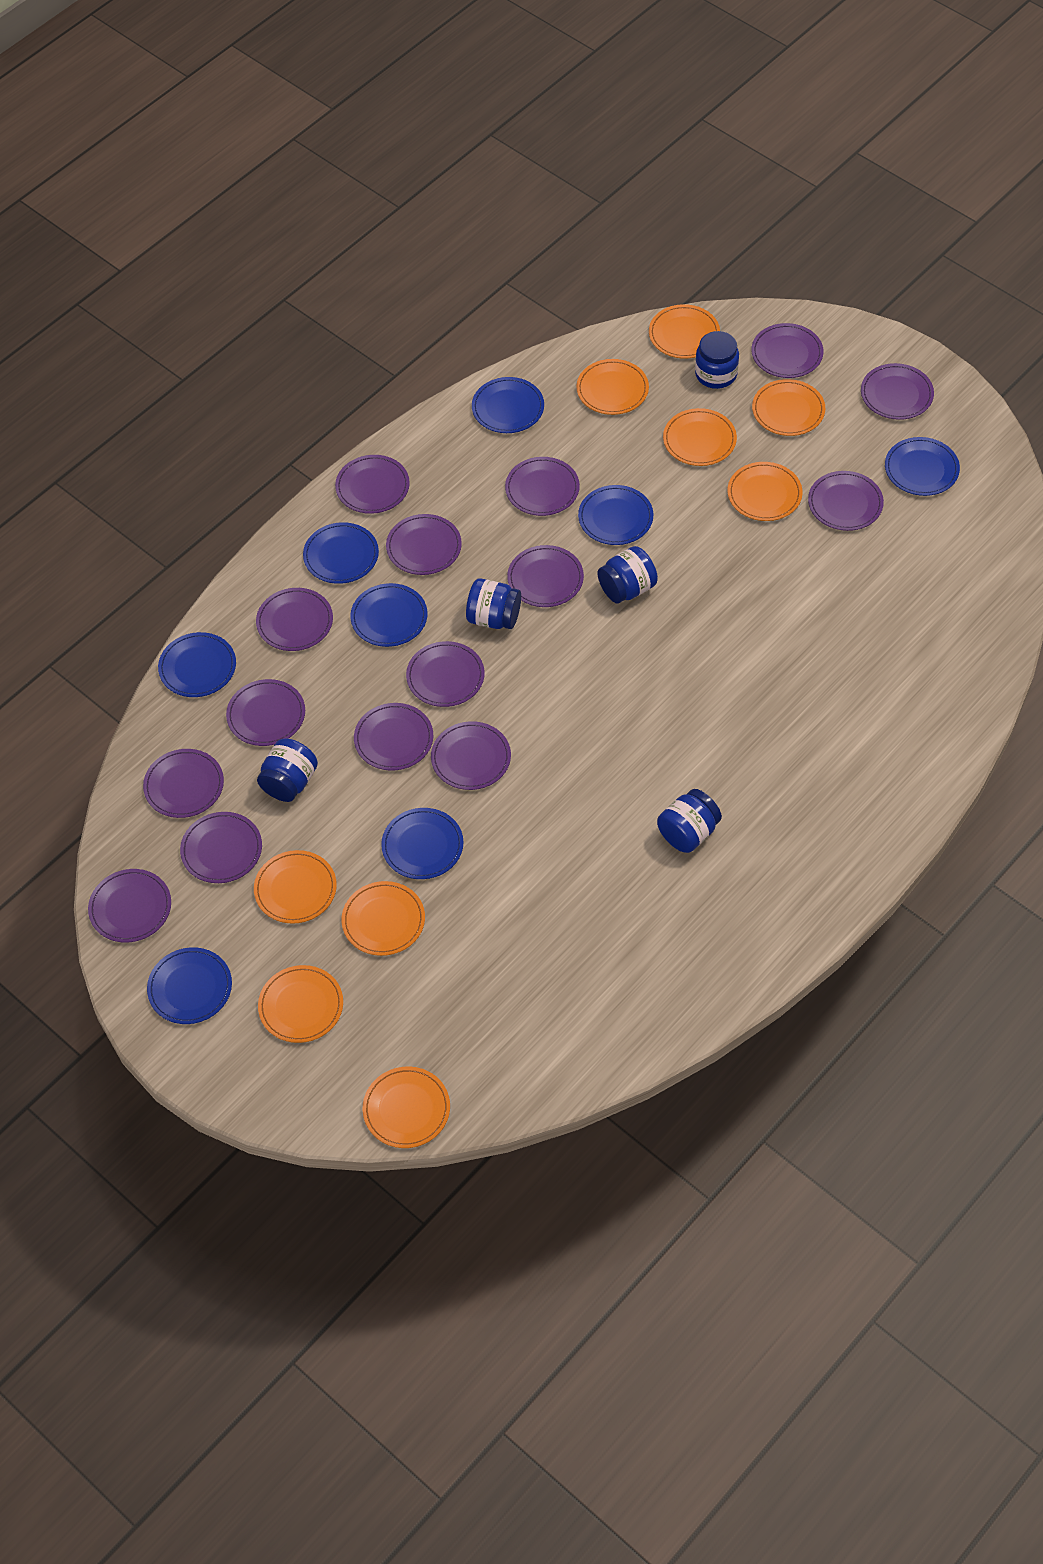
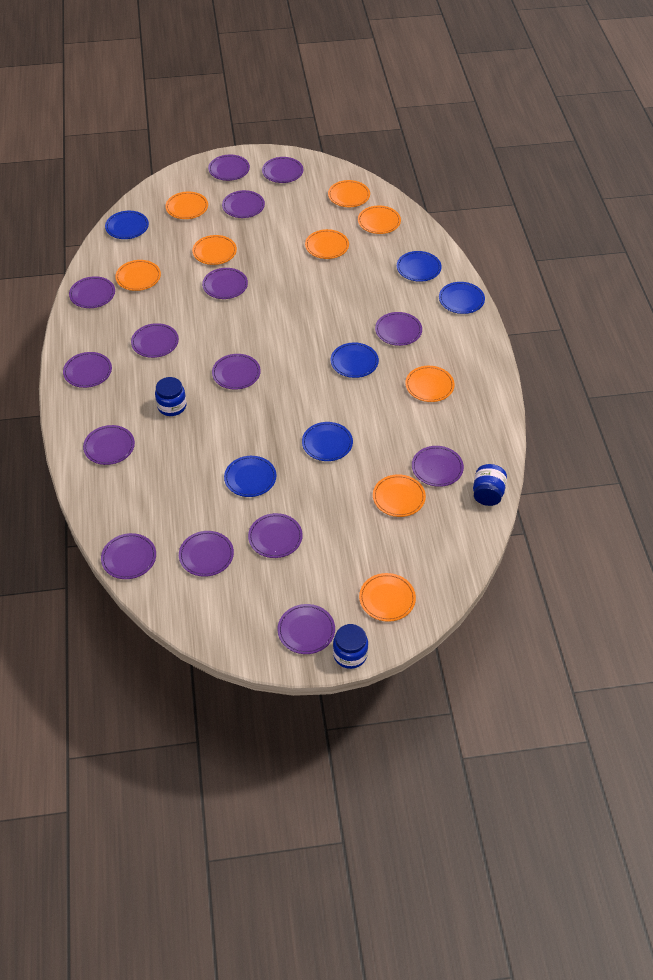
blue jar: [257,738,318,802] [466,578,521,629] [597,546,658,603] [657,789,722,853] [695,331,739,389] = 5 -> [155,377,186,416] [333,624,368,669] [473,464,507,506] = 3
blue plate: [147,947,232,1024] [158,632,236,697] [303,522,379,584] [350,583,427,647] [381,808,463,879] [472,377,544,433] [578,485,653,545] [885,437,960,496] = 8 -> [105,211,149,239] [224,456,277,497] [302,422,353,461] [331,343,379,378] [397,251,442,282] [439,282,485,314] = 6

